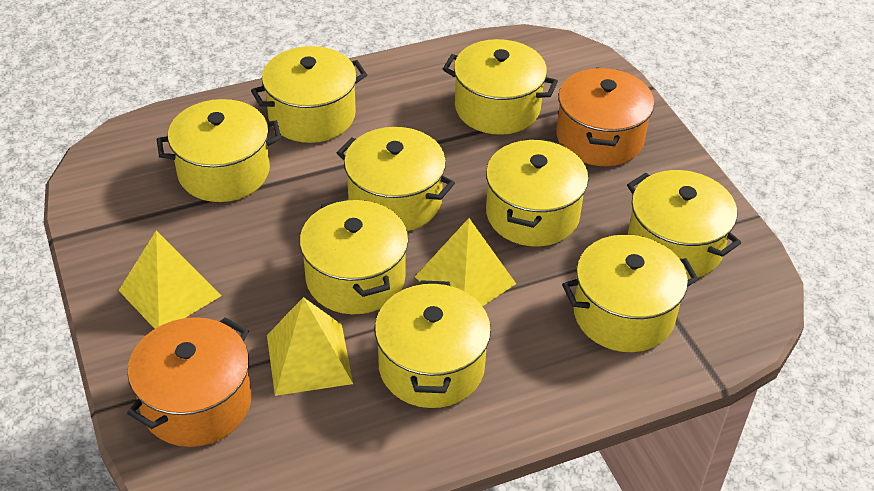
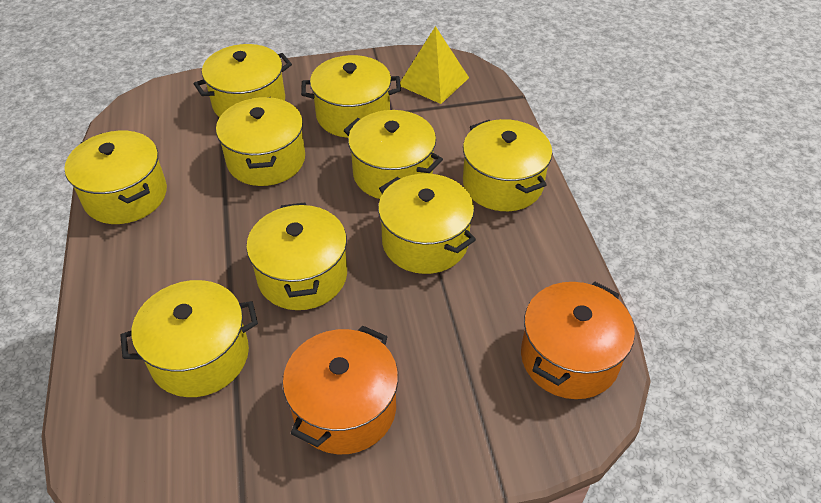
yellow pyramid: [118,230,221,329] [267,297,353,396] [415,218,516,306] = 3 -> [400,26,469,104] = 1

